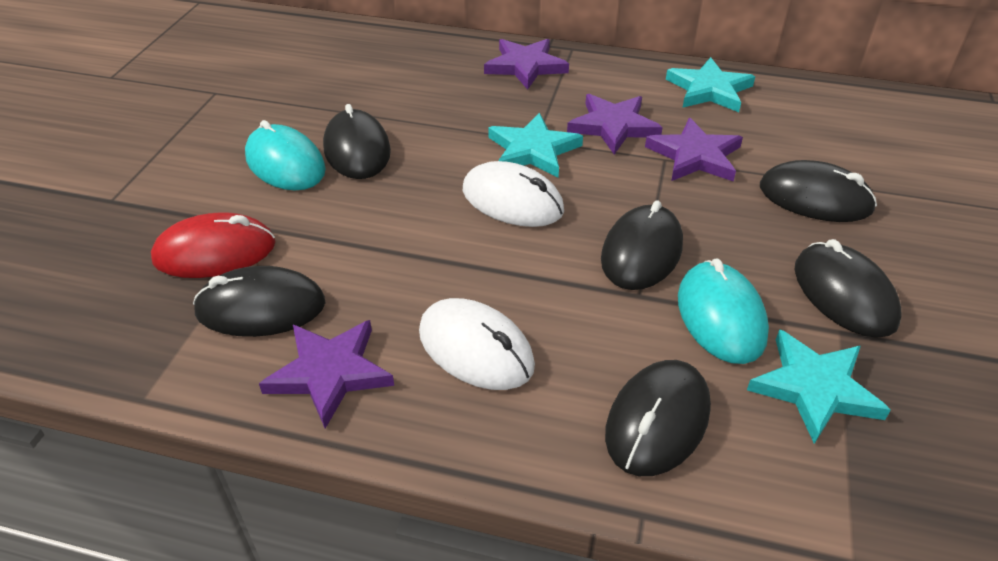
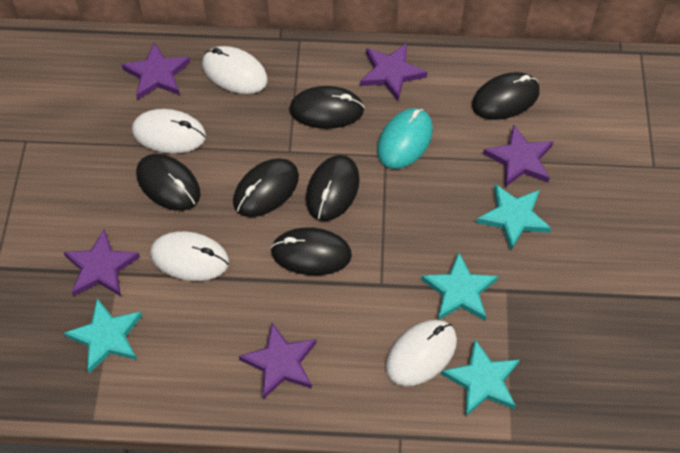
purple star: [259,320,394,429] [484,39,569,90] [567,94,663,155] [645,118,743,181] = 4 -> [63,229,140,296] [121,42,190,100] [239,323,316,399] [360,43,427,101] [483,124,554,187] = 5
red mouse: [151,212,275,278] = 1 -> none = 0
turquoise mouse: [245,120,326,191] [678,259,769,364] = 2 -> [377,108,433,169] = 1
turquoise star: [488,113,583,177] [666,57,755,112] [747,329,891,444] = 3 -> [64,298,142,373] [421,252,498,320] [441,339,520,416] [476,184,551,250] = 4
white mouse: [419,298,535,390] [463,161,564,227] = 2 -> [132,109,206,153] [150,231,229,281] [202,46,268,94] [386,320,457,386] = 4

